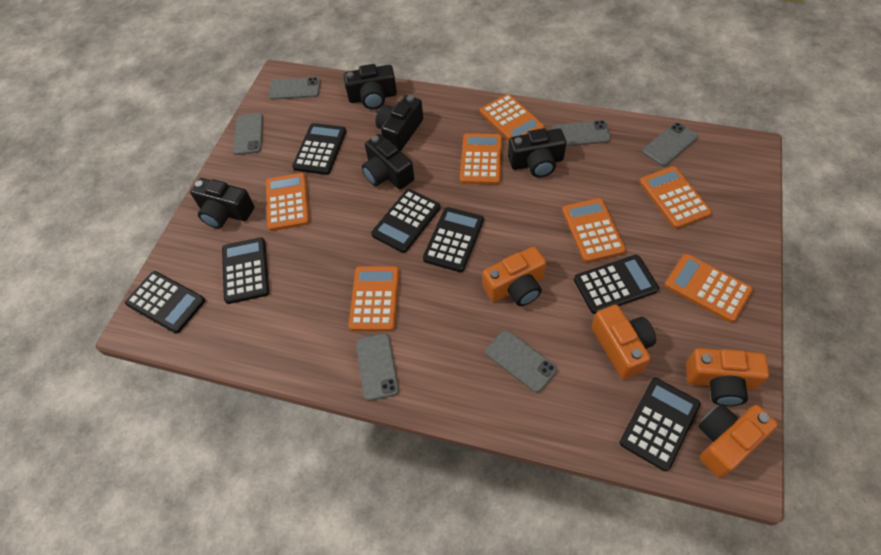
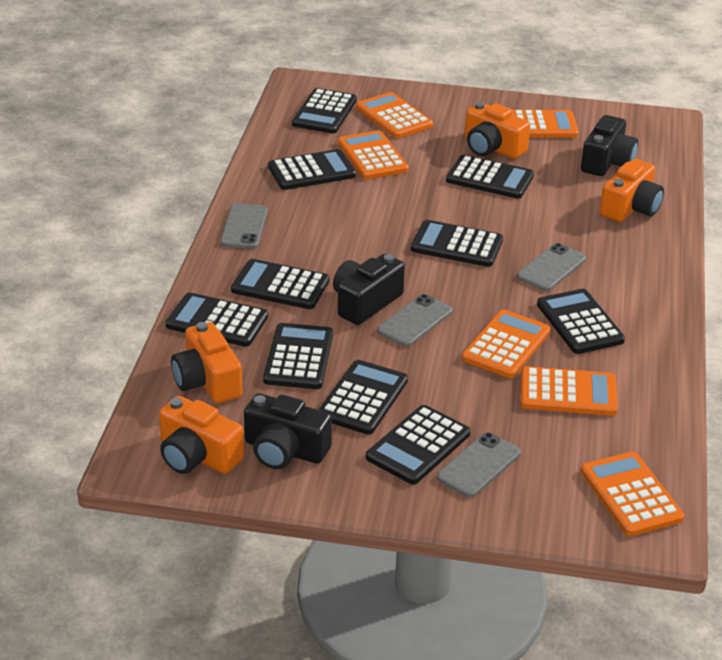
black calculator: [125,271,205,334] [222,237,269,304] [292,123,346,175] [371,189,440,253] [423,207,484,272] [574,255,659,314] [619,378,701,471] = 7 -> [166,293,268,347] [231,259,329,309] [263,323,333,389] [268,149,356,190] [292,88,357,133] [318,360,408,435] [366,405,471,484] [411,220,503,267] [446,155,534,199] [537,289,625,354] = 10
black camera: [190,178,255,228] [344,64,397,109] [362,134,414,189] [375,95,424,151] [508,128,566,178] = 5 -> [244,393,332,469] [333,254,405,325] [581,115,638,176] = 3
grey phone: [233,113,263,155] [269,77,321,100] [356,333,399,401] [486,330,557,393] [552,120,611,146] [642,122,698,166] = 6 -> [220,203,268,249] [377,294,453,347] [437,432,521,497] [517,243,586,291] = 4
orange calculator: [266,173,310,231] [348,266,399,331] [460,133,502,185] [480,94,545,141] [562,198,626,263] [639,166,712,229] [664,254,753,322] = 7 -> [338,130,409,180] [356,92,433,138] [462,309,551,378] [512,110,579,138] [520,366,618,416] [581,451,684,536] = 6

